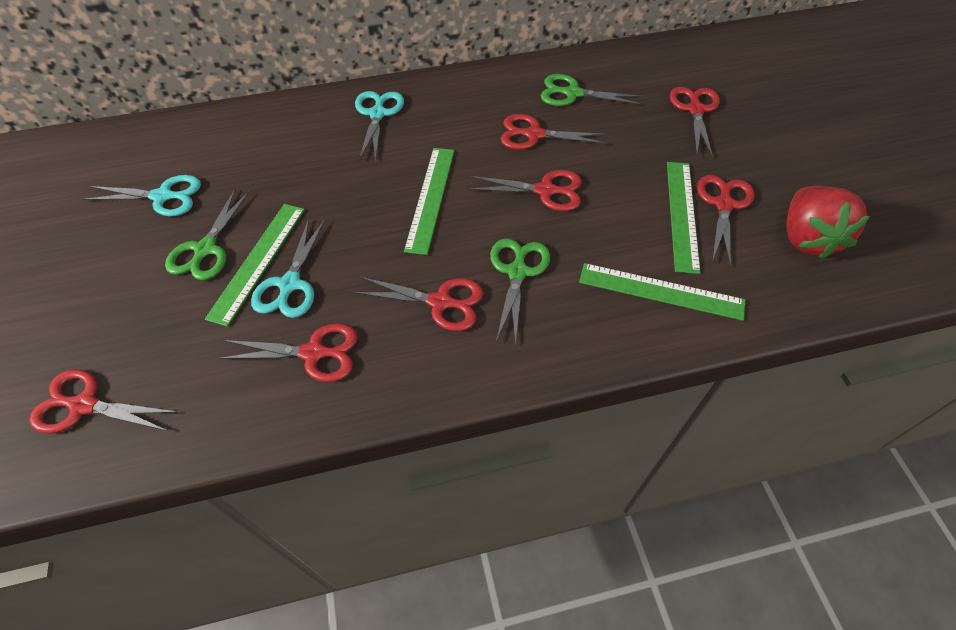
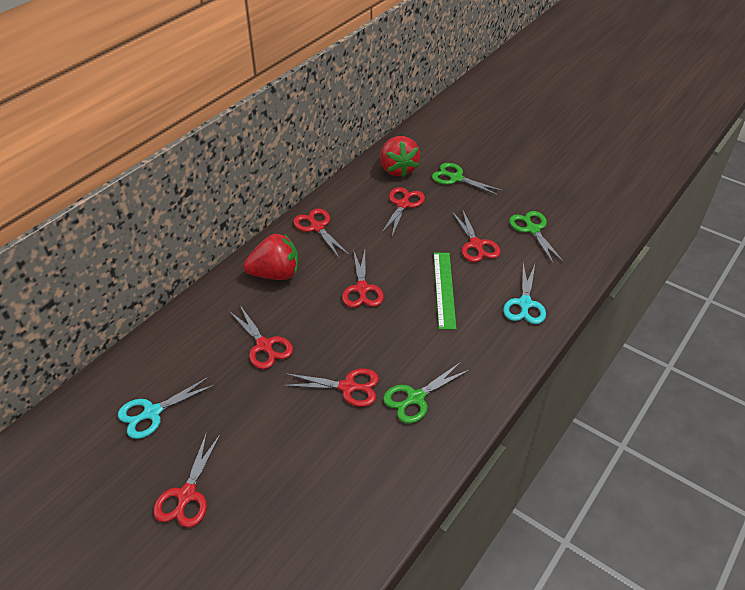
green ruler: [205,204,305,327] [404,148,454,255] [579,263,745,321] [667,162,701,274] = 4 -> [434,253,456,330] = 1
red strawberry: [786,186,870,259] = 1 -> [243,234,298,280] [380,136,420,177] = 2
turquoise scissors: [83,175,201,216] [251,218,325,318] [355,91,404,161] = 3 -> [118,376,216,439] [503,264,546,324] = 2

